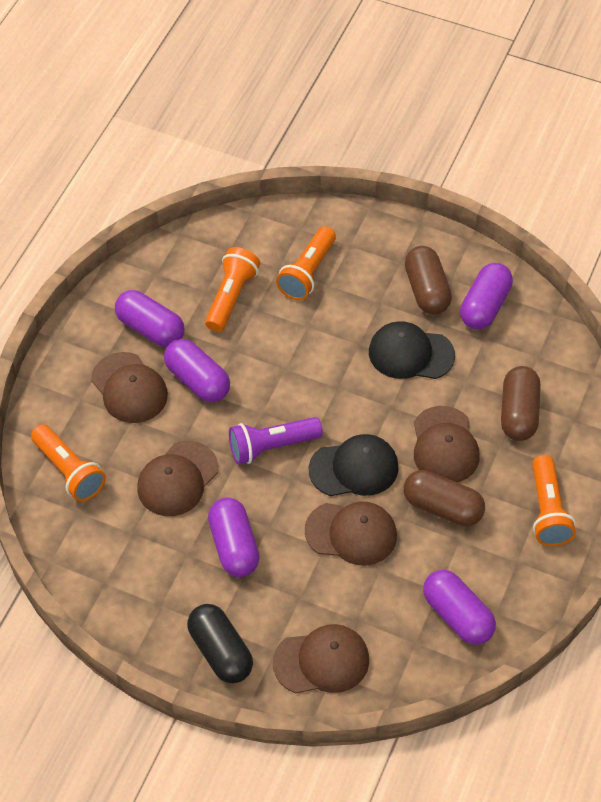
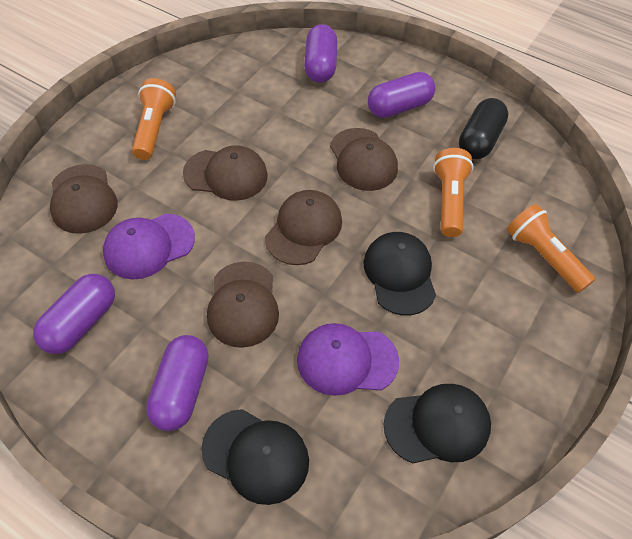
black cap: [309,434,399,496] [369,321,455,379] = 2 -> [201,409,309,505] [363,232,436,315] [384,384,491,464] = 3
brown capsule: [404,470,485,526] [405,246,452,315] [501,366,541,441] = 3 -> none = 0
orange flashlight: [31,424,106,501] [205,247,260,332] [276,226,336,300] [532,455,576,546] = 4 -> [132,78,176,160] [433,148,474,237] [507,204,595,293] = 3
purple cap: none = 0 -> [103,213,195,280] [297,323,399,396] = 2
purple capsule: [115,290,185,347] [164,339,230,402] [208,498,260,577] [423,570,496,645] [460,263,513,329] = 5 -> [33,274,115,354] [146,335,209,431] [304,24,337,83] [368,72,435,118] = 4
purple flashlight: [229,417,323,464] = 1 -> none = 0

